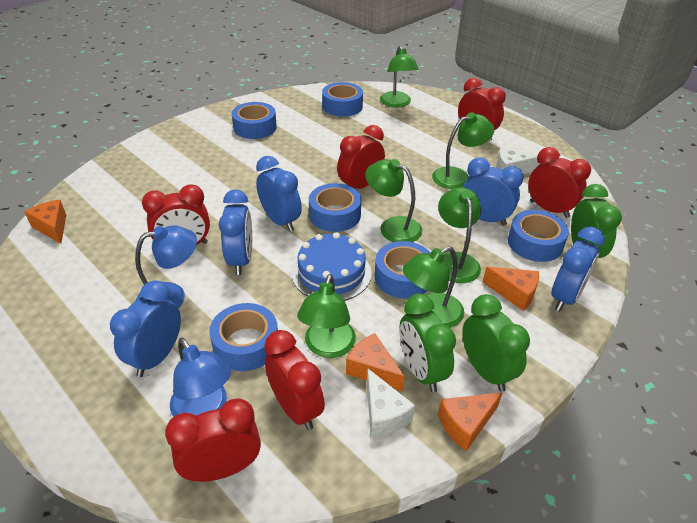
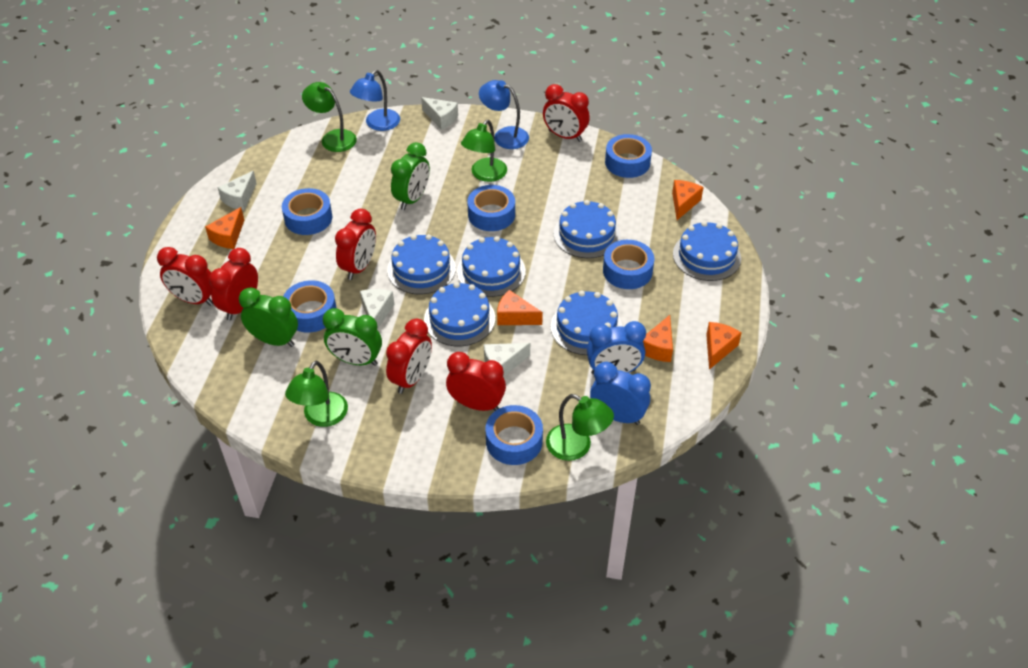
blue cake: [292,232,372,301] = 1 -> [387,234,456,294] [424,282,495,346] [457,236,526,297] [551,291,622,355] [554,200,620,258] [673,221,741,281] = 6
blue clock: [110,280,181,377] [219,189,252,275] [256,156,302,232] [463,158,524,226] [551,227,605,311] = 5 -> [587,321,646,375] [590,362,651,425] = 2
green lamp: [297,274,356,358] [365,159,422,242] [380,46,419,107] [402,246,464,328] [432,112,494,189] [438,187,481,283] = 6 -> [285,361,348,427] [302,82,357,152] [461,120,507,182] [546,394,614,461] = 4
orange cheese: [24,200,66,244] [346,333,405,392] [438,392,503,451] [483,267,539,311] = 4 -> [205,207,244,249] [497,290,543,325] [643,315,673,362] [672,180,704,220] [706,322,742,370] = 5
white cheese: [367,369,415,437] [496,148,539,174] = 2 -> [217,171,257,211] [360,289,394,330] [421,97,458,130] [484,343,530,377] = 4

